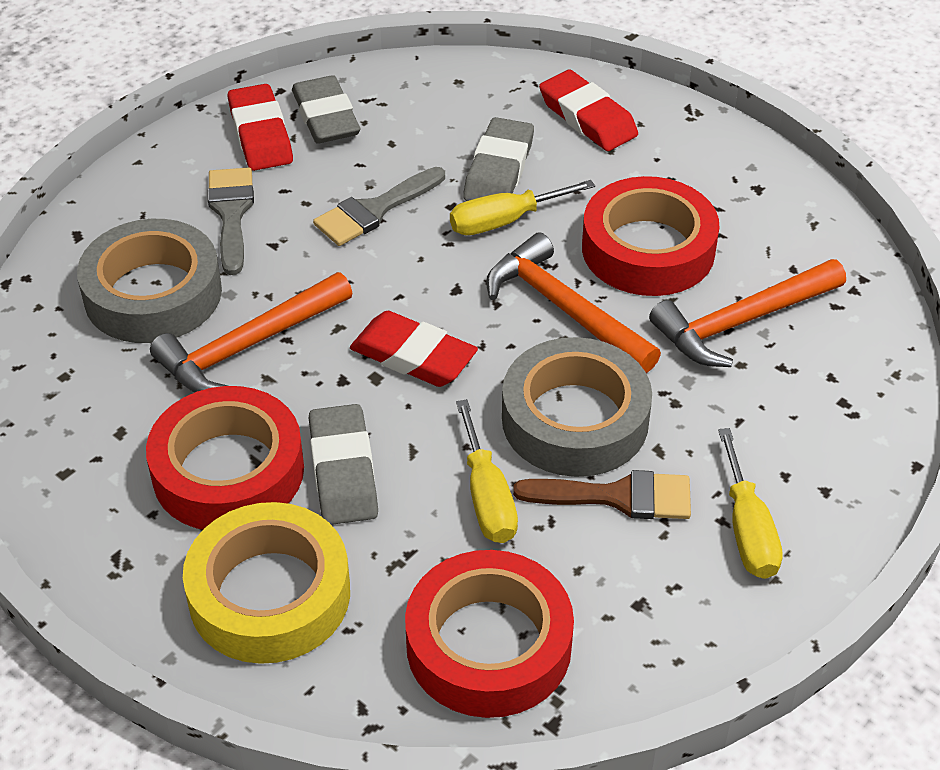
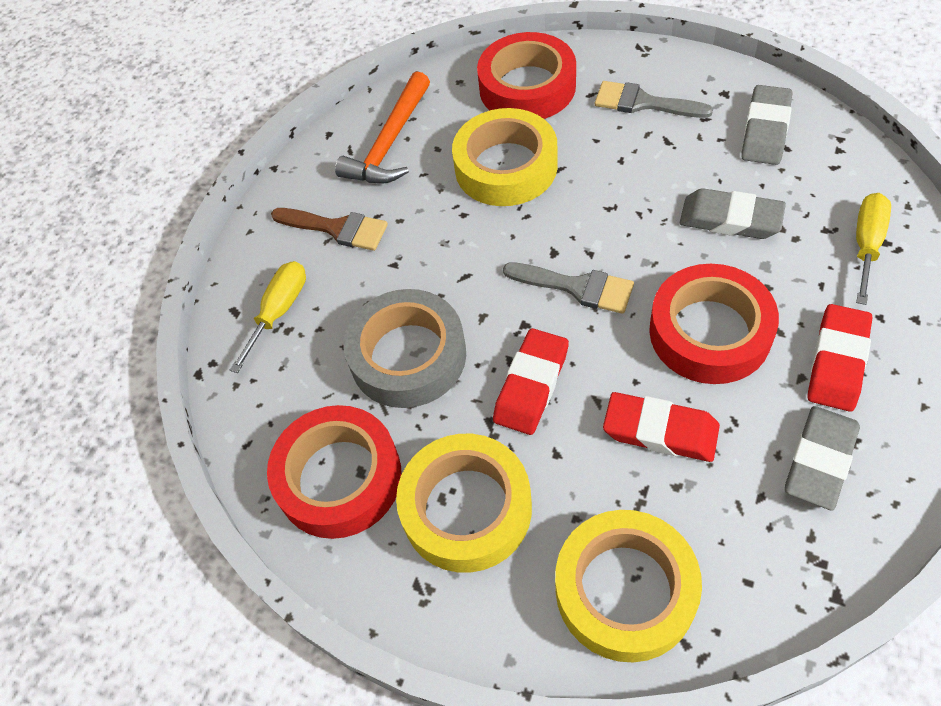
grey tape: [77,219,222,343] [502,337,652,477] = 2 -> [344,289,466,408] = 1
orange hammer: [150,272,353,393] [486,232,661,373] [649,259,846,367] = 3 -> [335,71,430,184] = 1
yellow screwdriver: [450,180,595,235] [456,399,518,543] [718,428,783,579] = 3 -> [230,261,306,373] [856,193,891,305] = 2
yellow tape: [183,502,350,664] = 1 -> [396,434,532,573] [452,108,558,206] [555,510,702,662] = 3

